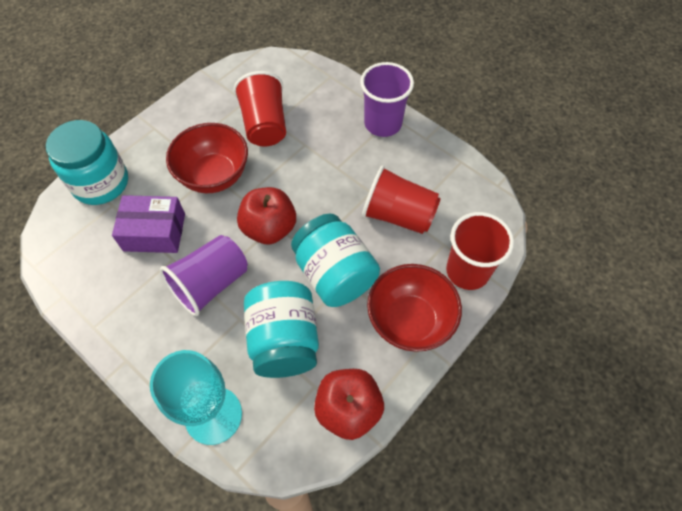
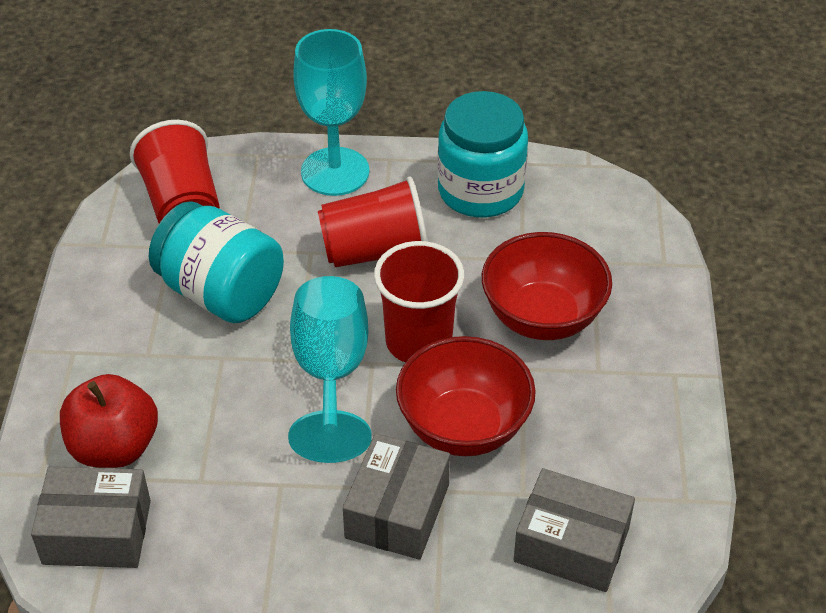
grey box: none = 0 -> [31,466,151,568] [343,433,450,560] [514,468,635,592] = 3
purple box: [112,195,185,253] = 1 -> none = 0
purple cup: [160,235,248,316] [360,62,414,137] = 2 -> none = 0
red apple: [237,187,296,244] [314,369,384,440] = 2 -> [60,374,158,468] = 1
turquoise goblet: [150,350,242,445] = 1 -> [288,276,372,463] [293,29,369,196] = 2
turquoise jar: [46,120,128,205] [244,281,319,378] [291,213,380,307] = 3 -> [149,201,284,323] [438,91,528,217] = 2

